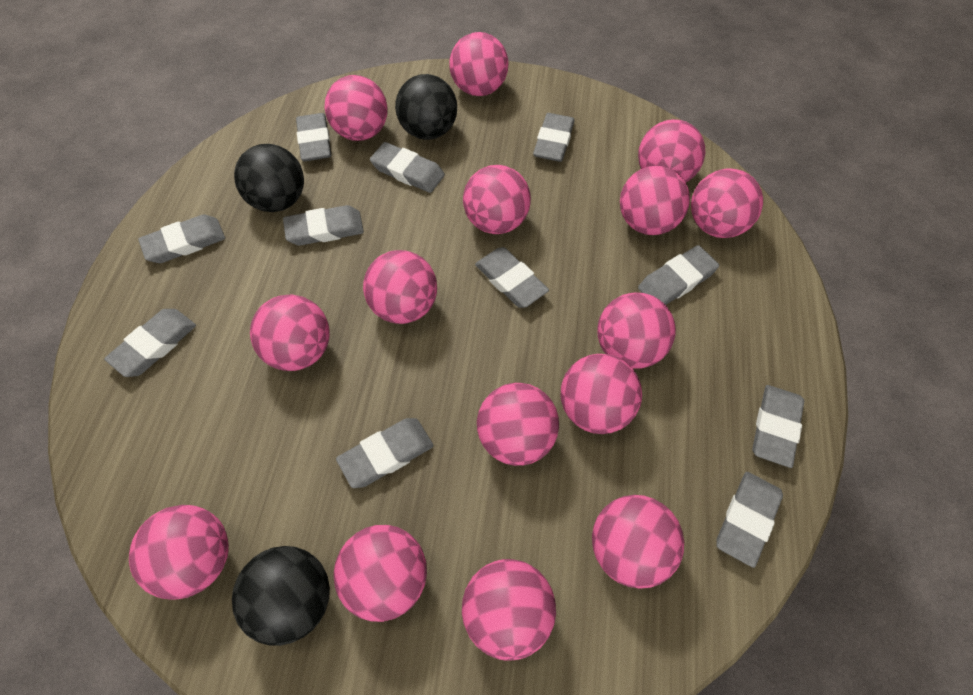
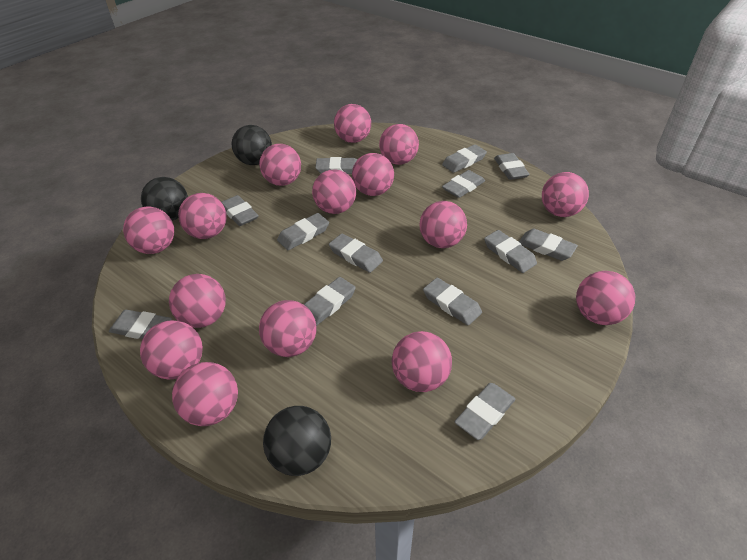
grey eraser: [104,309,196,377] [138,214,225,263] [283,205,364,246] [296,113,331,161] [336,418,434,488] [370,142,445,193] [475,247,549,308] [533,113,575,162] [638,245,719,305] [716,472,783,568] [752,385,804,468] = 11 -> [109,310,172,339] [222,195,259,226] [277,213,329,250] [304,277,356,326] [315,157,357,174] [329,233,383,273] [423,278,482,325] [442,144,487,173] [442,170,485,198] [454,383,515,440] [484,230,537,273] [494,153,530,180] [519,229,578,261] = 13

